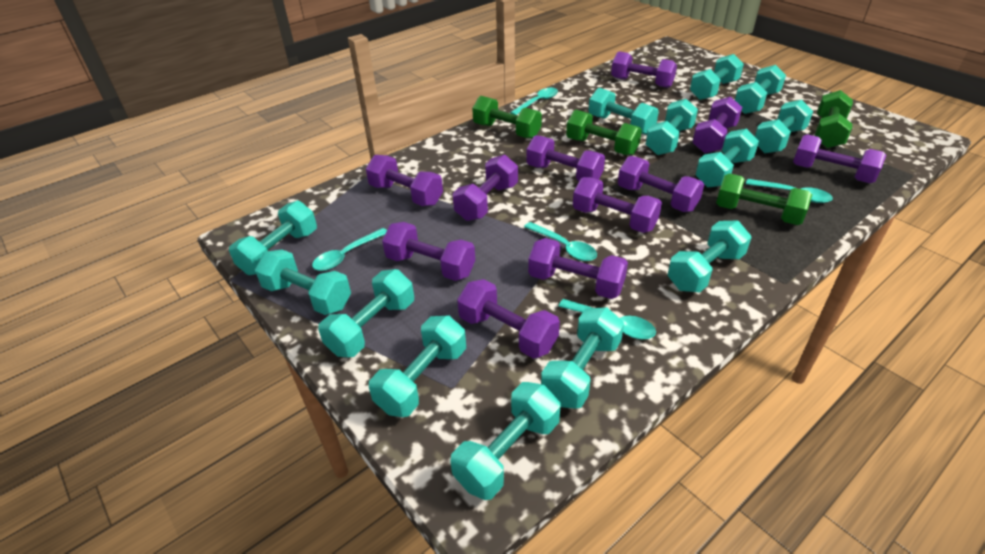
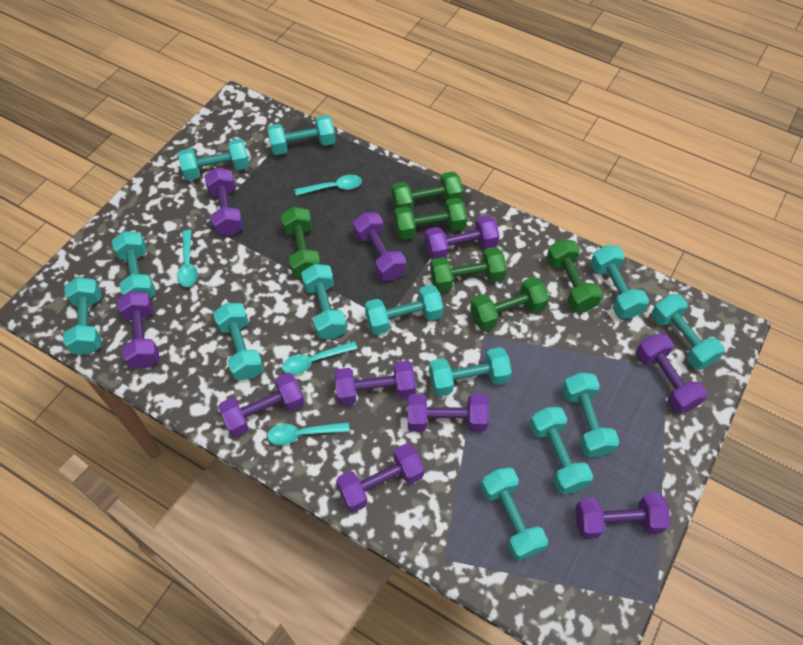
green dumbbell: [472,96,542,139] [566,110,642,156] [716,174,812,225] [815,90,853,148] = 4 -> [281,207,320,278] [391,171,463,211] [394,198,467,240] [430,248,507,292] [470,277,549,331] [546,239,603,312] = 6
purple dumbbell: [366,155,443,206] [382,222,475,281] [453,155,518,221] [457,279,560,359] [526,135,605,181] [528,238,628,299] [573,177,662,233] [611,51,677,88] [618,156,704,212] [692,97,742,153] [793,134,886,183] = 11 -> [117,291,160,368] [204,167,244,236] [218,373,304,437] [334,361,416,406] [336,443,424,512] [353,212,406,281] [408,394,489,432] [425,215,500,260] [575,493,670,539] [636,334,707,414] = 10
turquoise spoon: [312,228,387,271] [510,88,558,115] [524,222,597,261] [558,299,656,340] [746,179,833,203] = 5 -> [177,230,198,287] [267,422,350,445] [282,341,358,375] [294,175,362,196] = 4

